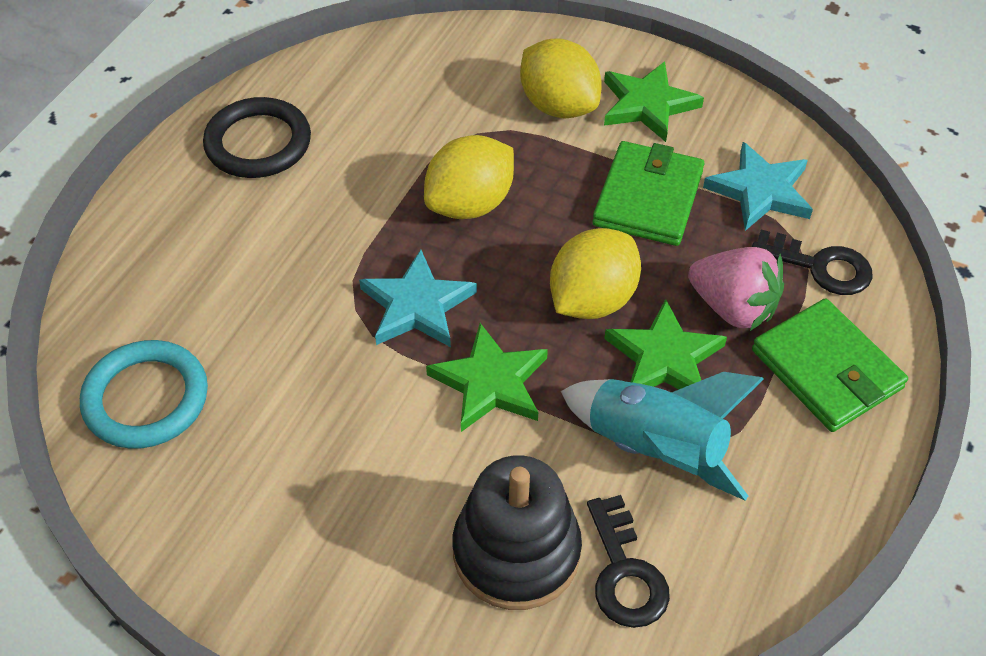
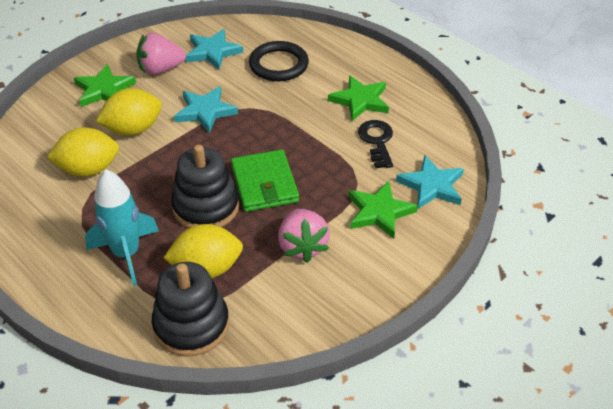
black key: [587,495,670,628] [752,229,872,295] = 2 -> [358,120,393,168] = 1
black stacking toy: [453,455,582,610] = 1 -> [152,262,229,357] [171,145,239,228] = 2
green wallet: [592,141,704,246] [752,298,908,432] = 2 -> [231,150,299,212] = 1
pink strawberry: [688,247,784,331] = 1 -> [136,33,186,75] [278,209,330,263] = 2
turquoise ring: [80,340,208,449] = 1 -> none = 0
turquoise star: [359,250,477,347] [703,142,813,231] = 2 -> [174,86,238,133] [185,29,243,70] [396,155,464,209] = 3

